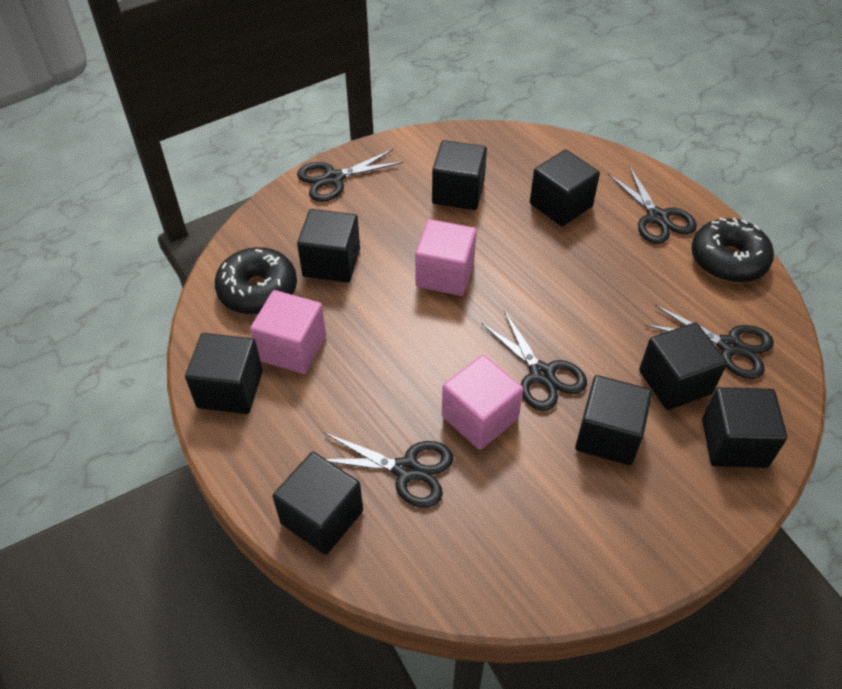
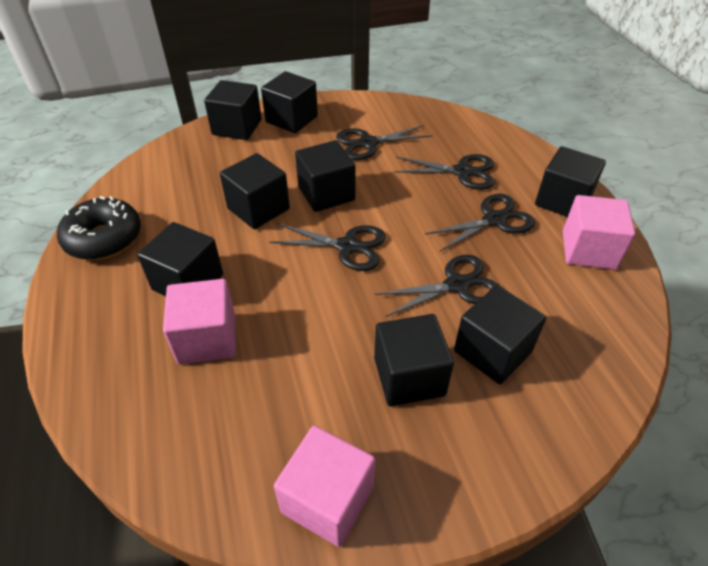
black donut: [214,247,297,315] [691,218,774,283] = 2 -> [57,196,141,260] = 1

